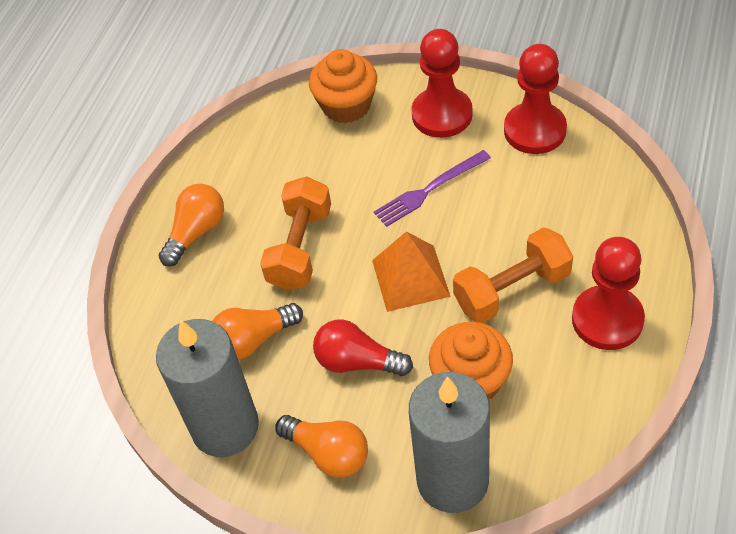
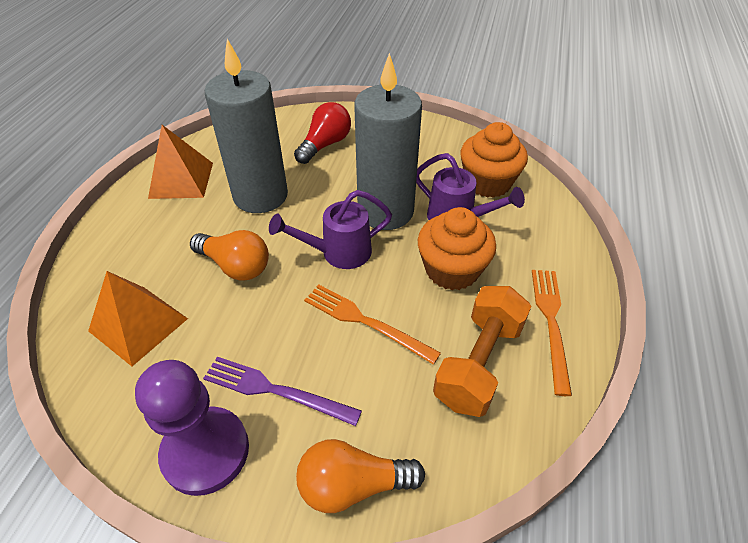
orange dumbbell: [260,176,331,290] [453,227,573,323] = 2 -> [433,286,531,417] = 1
orange fork: none = 0 -> [304,285,441,365] [532,270,572,396] = 2
orange light bulb: [159,184,224,267] [213,303,303,360] [276,415,368,478] = 3 -> [190,230,269,281] [296,439,425,513] = 2
orange pyramid: [372,231,451,312] = 1 -> [88,271,188,366] [148,125,213,199] = 2
purple pawn: none = 0 -> [135,360,249,496] = 1
purple watering can: none = 0 -> [269,190,392,269] [416,153,525,220] = 2
red pawn: [411,29,473,138] [504,44,567,154] [572,237,645,350] = 3 -> none = 0

